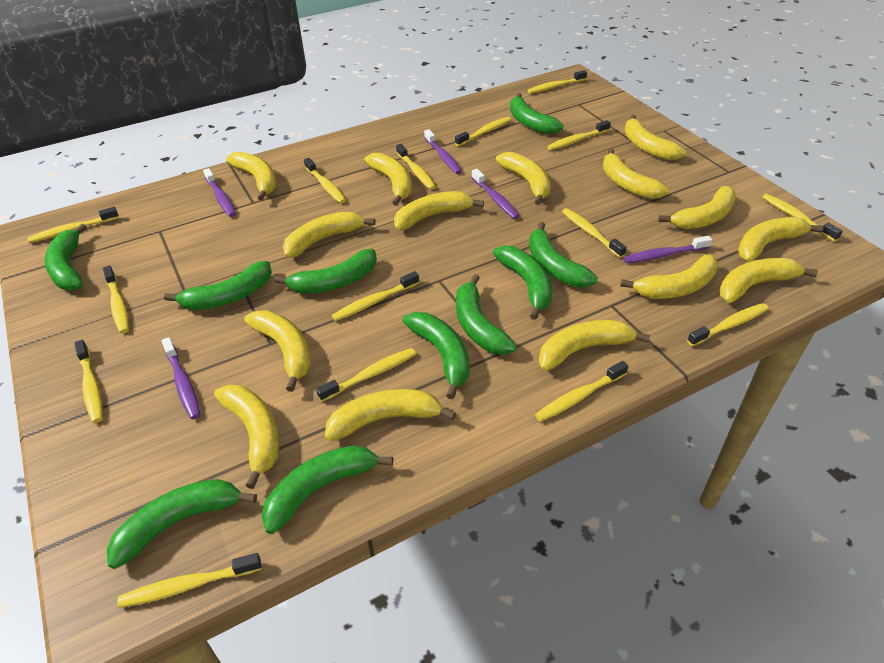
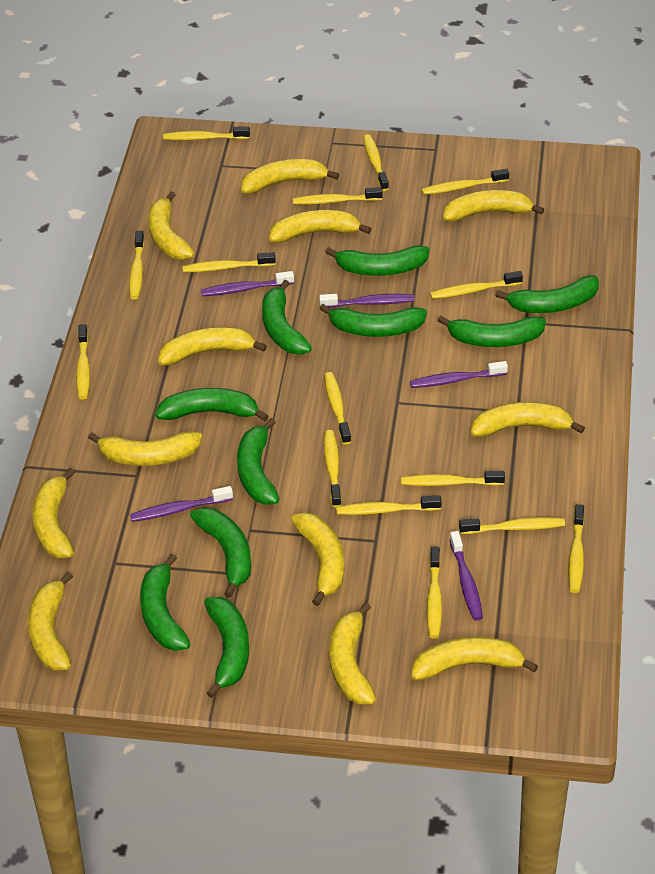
yellow banana: [214,385,279,489] [226,151,276,201] [244,310,311,392] [283,211,376,258] [325,389,456,441] [364,153,412,206] [394,191,484,230] [496,152,551,205] [539,320,650,371] [603,148,670,199] [620,254,718,299] [624,115,686,160] [658,186,736,229] [720,258,818,303] [738,217,823,262] = 15 -> [28,572,73,670] [32,468,75,558] [88,431,202,466] [148,191,194,260] [158,327,267,365] [241,159,339,194] [269,210,371,243] [291,513,344,606] [329,603,376,704] [411,637,538,680] [443,190,544,222] [471,402,585,437] = 12

